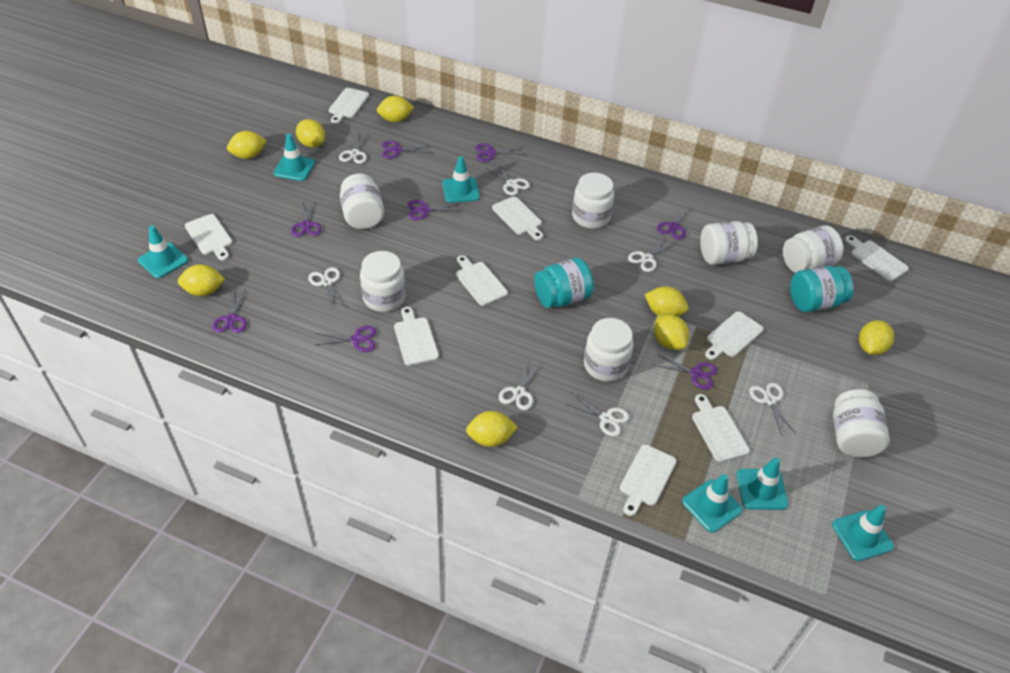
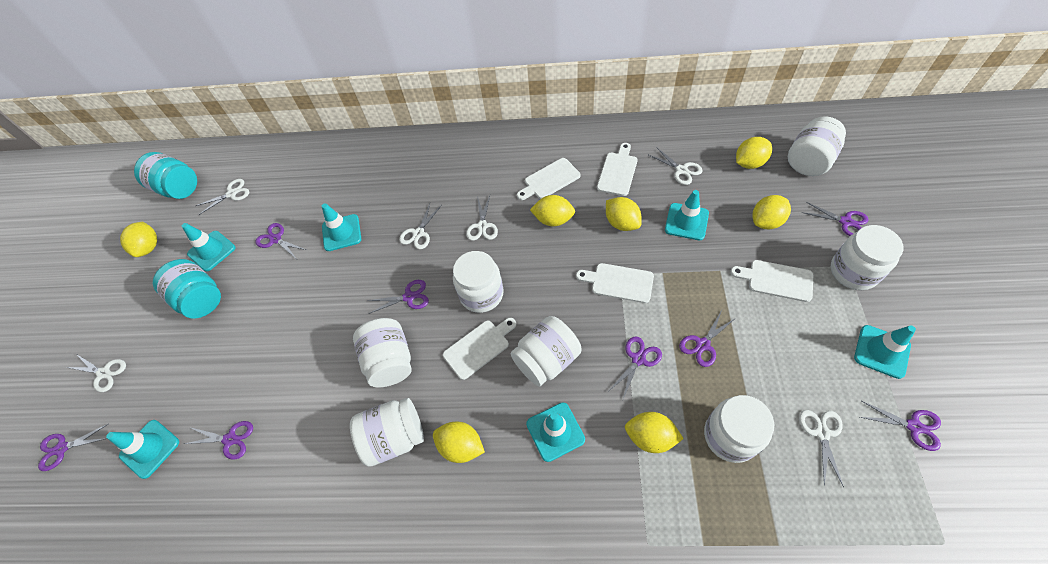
white cutting board: [185,214,233,261] [329,88,369,124] [394,307,439,366] [456,256,508,306] [492,197,543,240] [620,445,676,516] [692,394,750,462] [705,311,764,360] [845,235,909,281] = 9 -> [443,318,516,380] [517,158,580,200] [576,263,654,303] [597,143,638,196] [730,260,813,302] = 5
white scissors: [308,267,345,311] [339,132,369,164] [485,163,530,195] [499,362,540,410] [565,393,630,436] [628,237,675,272] [749,383,796,435] = 7 -> [66,354,126,392] [196,179,249,215] [399,203,442,249] [466,196,498,241] [649,147,703,185] [799,410,844,487] = 6
yellow lemon: [178,264,225,296] [227,131,267,159] [296,119,325,147] [377,96,414,122] [466,411,518,447] [645,286,688,316] [654,314,689,350] [859,320,894,355] = 8 -> [120,222,157,257] [433,422,485,463] [530,195,575,227] [606,197,642,231] [625,412,684,453] [736,137,772,169] [752,195,791,229] = 7

